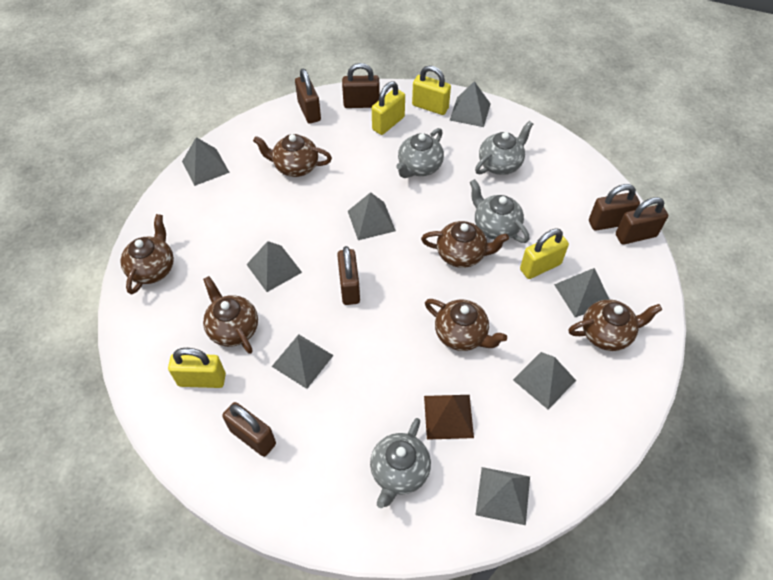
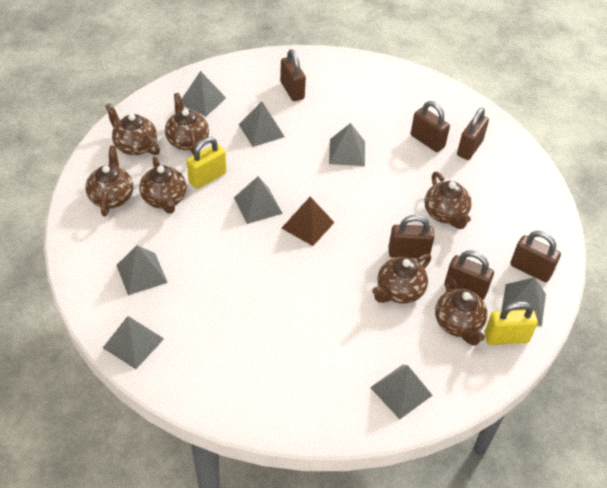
brown teapot: [121,214,174,294] [203,276,258,354] [253,134,332,177] [421,221,509,268] [425,299,507,351] [569,300,662,351] = 6 -> [85,145,133,217] [105,103,160,155] [139,157,187,214] [165,93,209,155] [372,254,431,304] [424,172,472,229] [435,276,488,346] = 7
grey teapot: [370,418,431,508] [396,128,444,178] [470,179,529,243] [475,121,533,175] = 4 -> none = 0
yellow padlock: [168,348,226,388] [372,81,405,135] [412,66,451,115] [520,229,569,279] = 4 -> [187,137,226,189] [484,301,538,345] = 2

